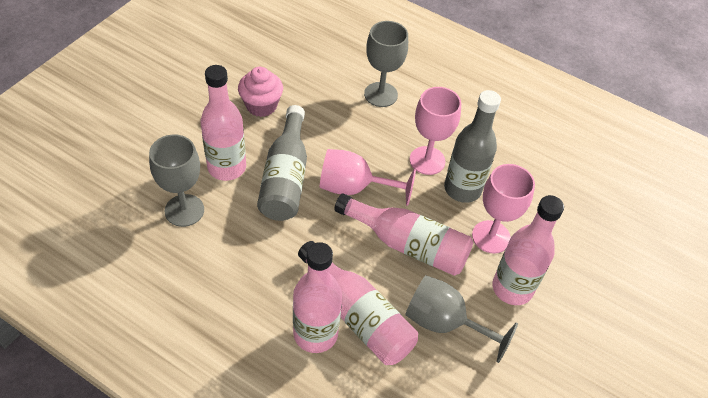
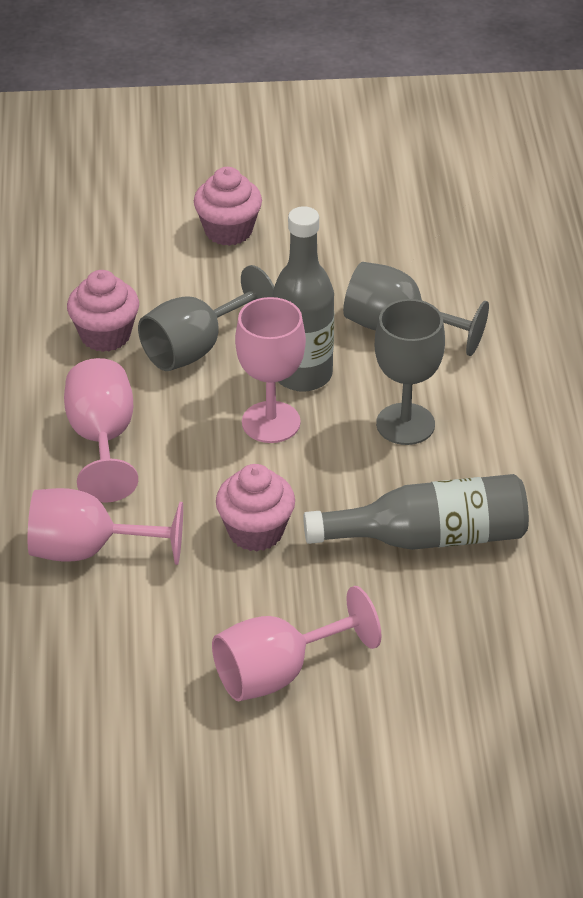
pink bottle: [201,65,246,181] [293,242,342,353] [298,241,418,365] [334,193,473,276] [492,195,564,305] = 5 -> none = 0
pink cupcake: [238,67,283,117] = 1 -> [67,270,139,352] [194,167,262,246] [216,464,295,551] = 3
pink goblet: [320,149,416,206] [410,87,461,175] [472,164,535,253] = 3 -> [28,488,183,565] [64,358,138,503] [212,586,381,701] [235,297,306,443] = 4

